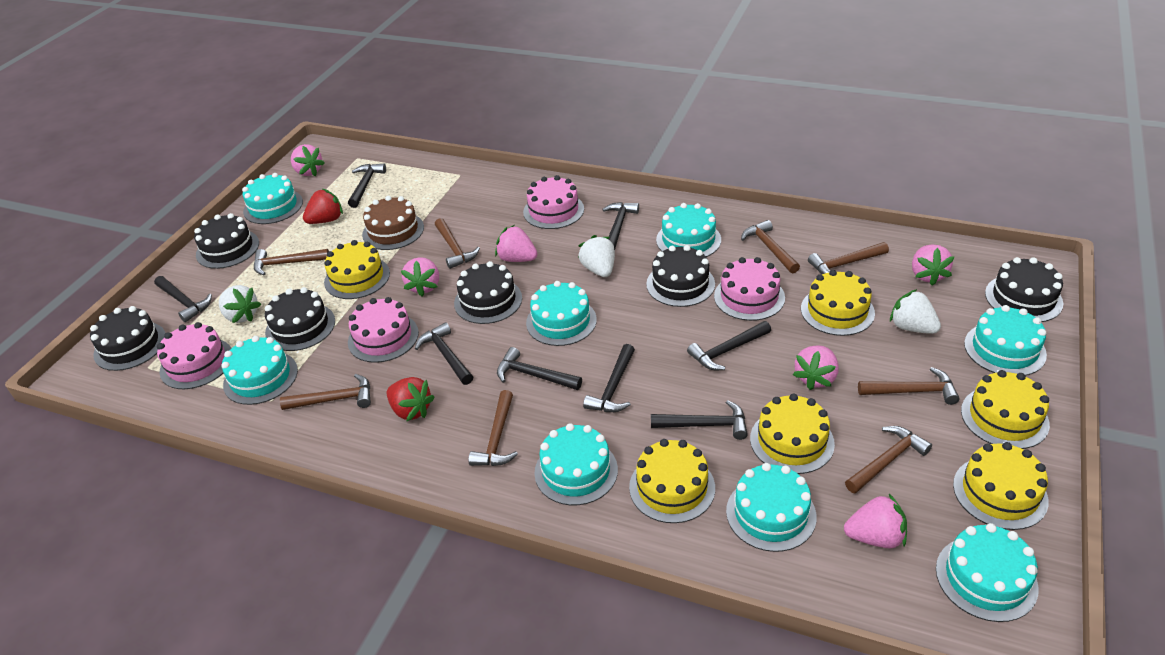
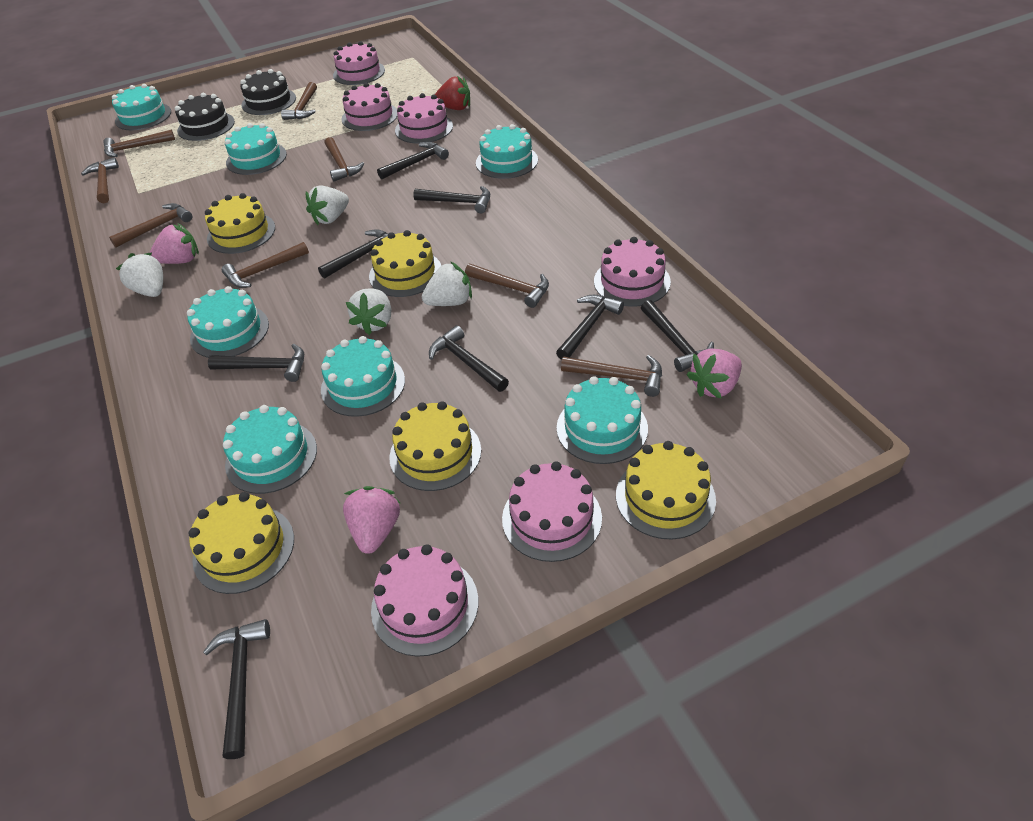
black cake: [90,306,166,371] [194,213,259,269] [265,287,335,351] [454,261,522,324] [646,245,715,307] [985,257,1063,322] = 6 -> [175,93,235,141] [240,69,296,115] = 2
brown cake: [362,196,424,250] = 1 -> none = 0
pink cake: [157,322,231,389] [348,297,419,363] [523,175,584,229] [714,257,785,321] = 4 -> [333,41,385,85] [342,83,398,131] [371,544,478,657] [395,93,453,144] [502,461,602,562] [594,237,671,307] = 6
pink strawberry: [291,144,325,176] [401,257,439,297] [495,225,538,262] [793,345,839,390] [844,494,907,548] [912,244,954,286] = 6 -> [150,223,199,264] [343,486,400,554] [687,349,742,398] = 3
red strawberry: [303,189,343,224] [387,377,435,421] = 2 -> [435,76,470,110] = 1
turquoise cake: [221,336,298,405] [242,173,303,224] [526,281,597,346] [534,423,618,505] [656,203,721,257] [726,463,817,552] [936,523,1039,622] [964,305,1047,376] = 8 -> [112,84,171,130] [187,286,269,358] [223,405,317,494] [225,123,287,175] [321,336,405,417] [476,124,538,179] [557,376,648,464] = 7
white strawberry: [219,285,261,323] [578,235,615,277] [890,289,941,334] = 3 -> [116,253,163,297] [306,185,349,225] [346,288,391,335] [422,261,472,306] = 4
yellow cake: [324,240,390,299] [629,439,715,523] [750,394,835,474] [801,270,875,336] [953,442,1049,530] [961,370,1050,449] = 6 -> [188,492,294,594] [205,193,275,254] [369,230,441,297] [389,401,481,491] [616,441,716,540] = 5

